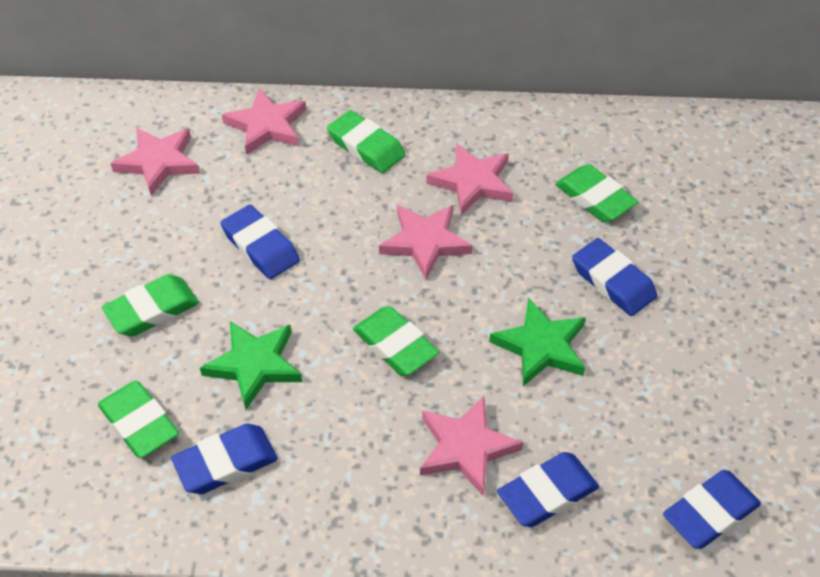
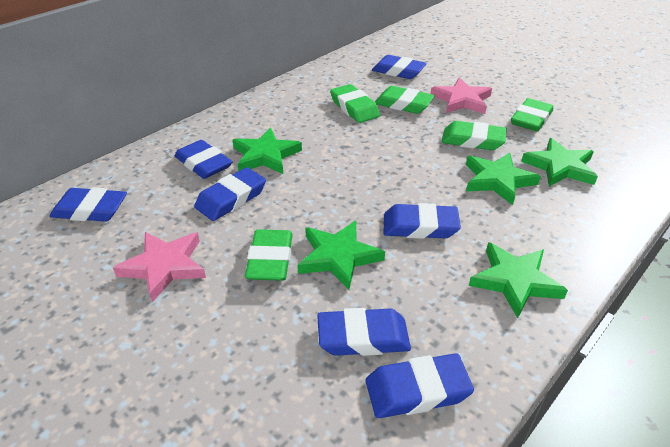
blue eraser: [171,424,278,494] [220,205,300,279] [497,452,599,527] [572,238,658,316] [663,470,761,549] = 5 -> [50,187,127,222] [175,140,232,179] [194,167,266,221] [317,308,411,356] [366,353,474,418] [372,55,427,79] [384,203,461,239] = 7
green star: [200,321,302,410] [489,298,586,386] = 2 -> [233,128,302,174] [297,221,385,290] [466,152,541,205] [469,242,568,318] [521,138,598,186] = 5
pink star: [110,128,200,196] [222,88,306,155] [379,205,473,280] [420,396,523,497] [426,143,513,215] = 5 -> [113,232,206,302] [431,78,492,114] = 2

